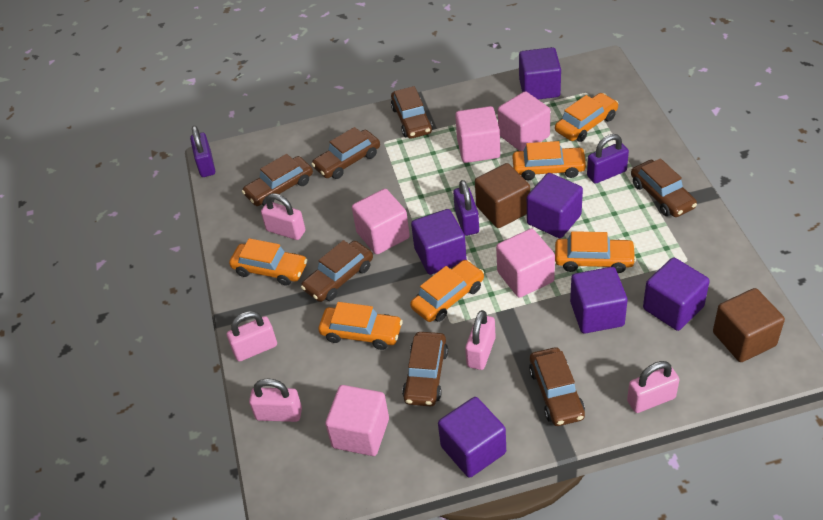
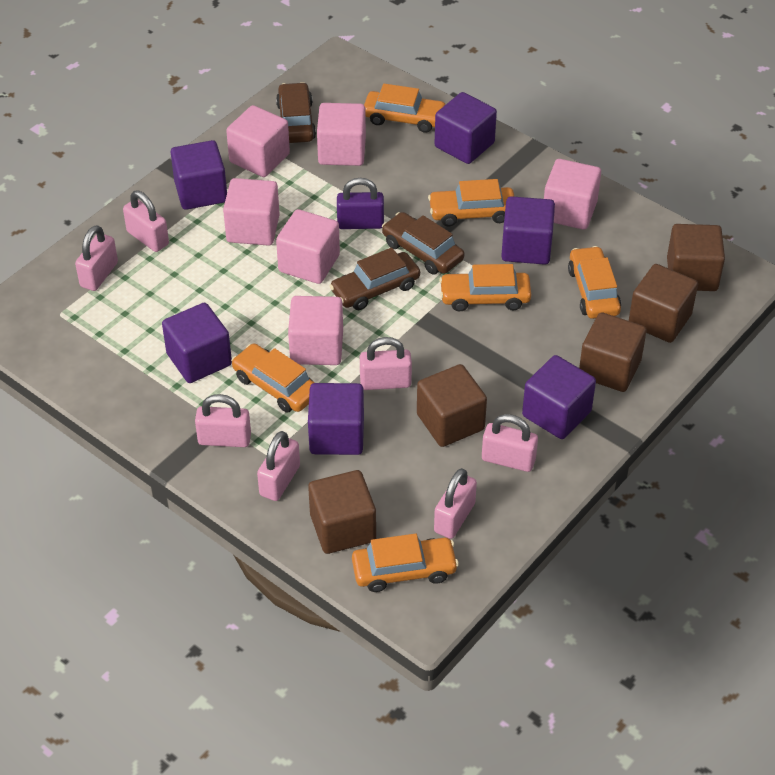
brown car: [242,154,313,206] [301,240,373,302] [312,127,380,179] [391,86,433,139] [402,332,448,406] [529,347,585,426] [631,158,697,217] = 7 -> [276,82,316,143] [330,247,420,310] [382,212,465,275] = 3
brown cube: [475,163,530,228] [713,288,785,362] = 2 -> [308,470,376,554] [417,364,487,447] [579,312,647,392] [629,264,698,343] [667,224,725,291] = 5
pink cube: [325,385,389,456] [352,189,410,254] [455,106,500,163] [496,229,555,298] [498,91,550,151] = 5 -> [223,178,280,246] [226,105,290,177] [276,209,340,284] [288,296,343,365] [317,103,366,166] [544,159,601,230] = 6
pink padlock: [227,311,277,362] [249,379,302,422] [261,193,305,240] [465,310,496,370] [627,361,679,413] = 5 -> [75,225,118,291] [123,191,169,252] [195,394,251,447] [257,431,300,501] [360,337,412,390] [434,468,477,539] [482,414,538,472] = 7
purple padlock: [190,126,215,177] [453,180,479,236] [587,134,629,184] = 3 -> [337,178,384,229] = 1

